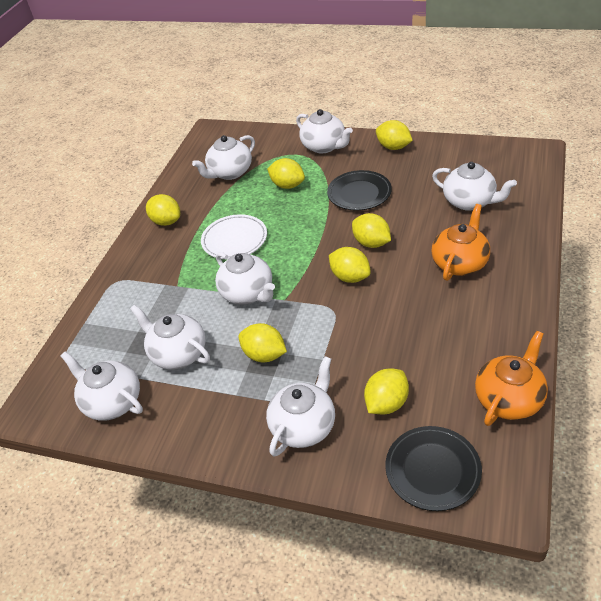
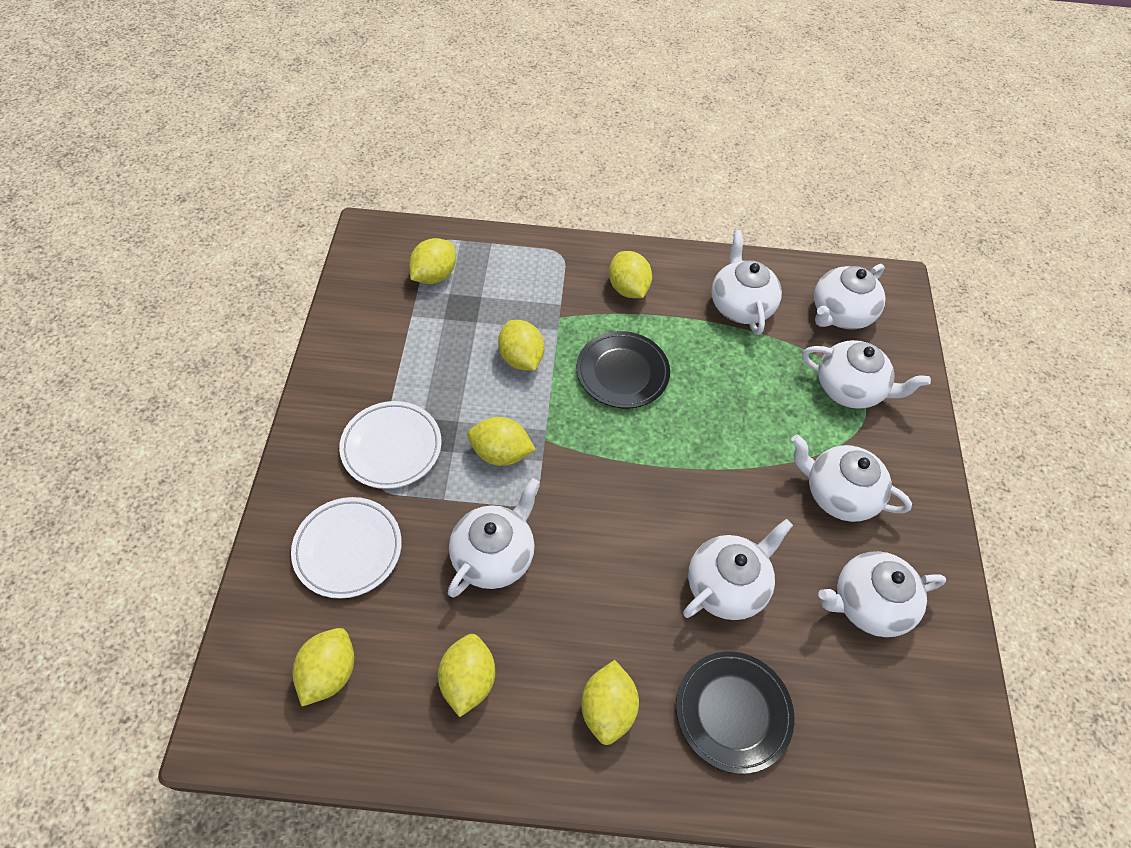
orange teapot: [432,204,490,281] [475,331,548,426] = 2 -> none = 0
white plate: [201,214,267,259] = 1 -> [291,497,402,599] [339,401,442,489] = 2

